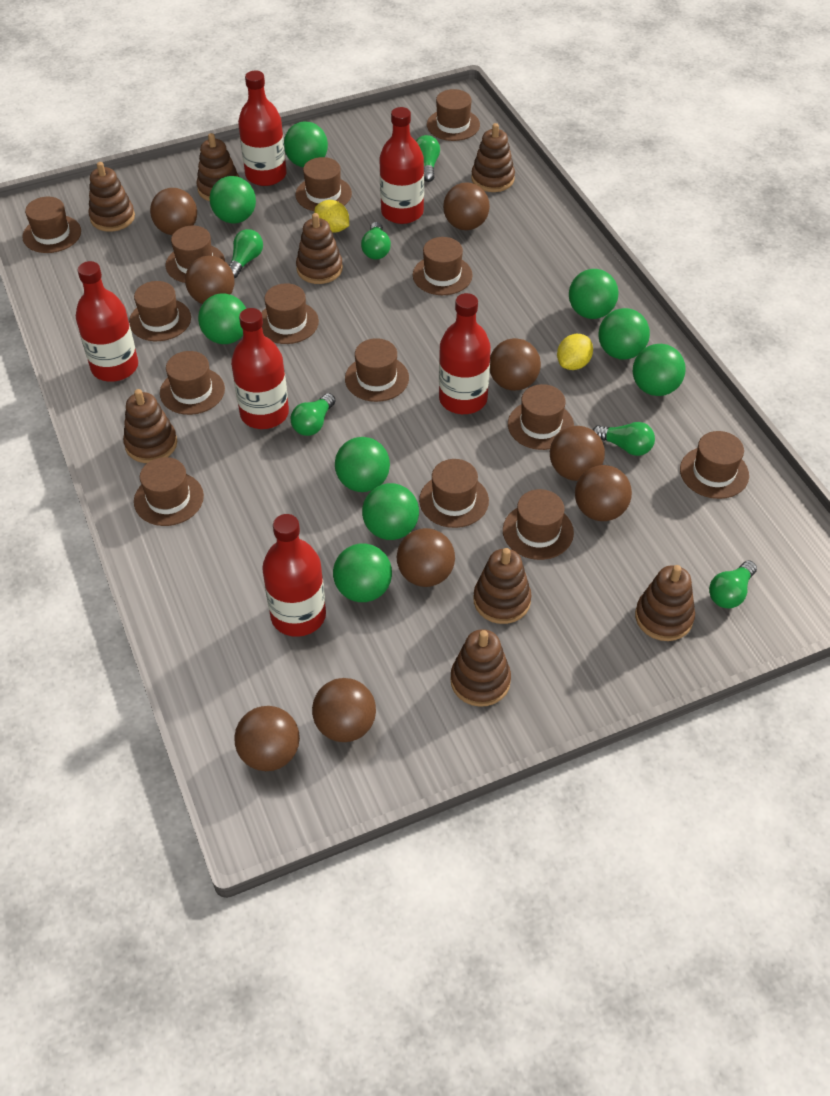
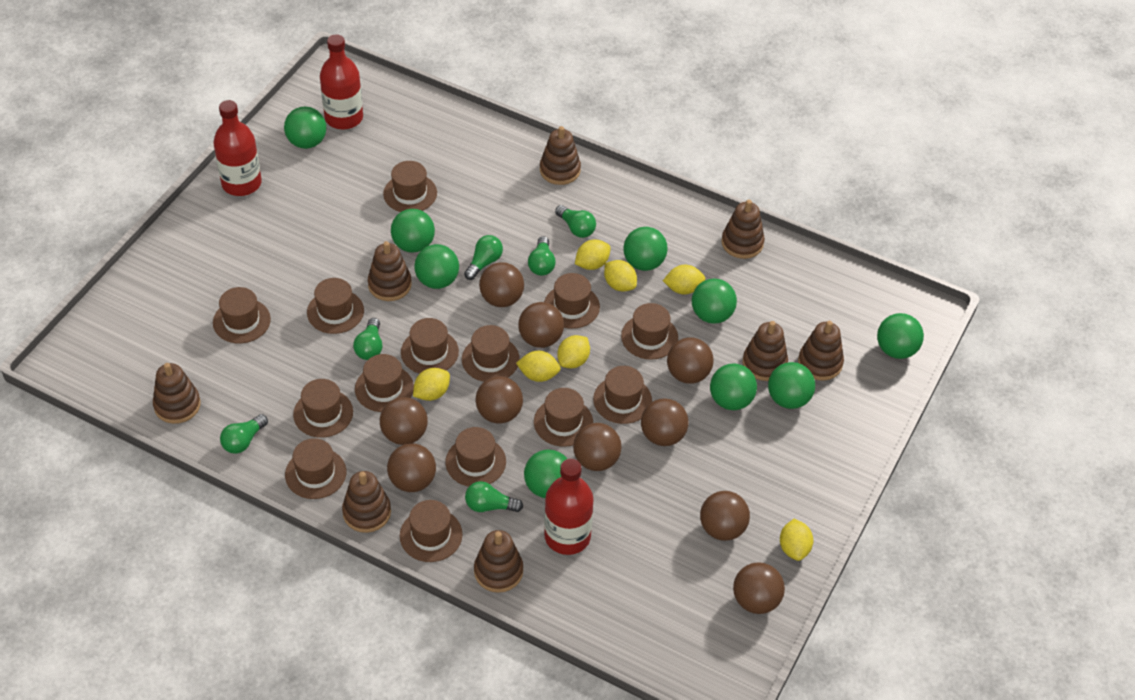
brown ball: [150,188,197,235] [185,256,234,304] [234,706,300,771] [312,678,376,742] [397,528,455,587] [443,182,490,230] [490,338,541,391] [550,426,605,481] [575,465,632,521] = 9 -> [380,397,428,445] [387,443,436,492] [476,376,523,423] [479,262,524,307] [518,302,564,348] [573,423,621,471] [641,398,689,446] [667,337,714,384] [700,491,750,541] [733,562,785,614] = 10
red bottle: [76,261,138,382] [231,308,289,429] [238,70,287,186] [262,514,326,637] [379,107,424,224] [439,293,491,414] = 6 -> [213,100,262,196] [320,34,363,130] [544,459,594,555] = 3
yellow lemon: [315,200,349,233] [557,334,593,370] = 2 -> [413,368,450,401] [516,351,561,382] [557,335,590,368] [575,239,611,270] [604,260,637,291] [663,265,705,294] [780,519,813,561] = 7

